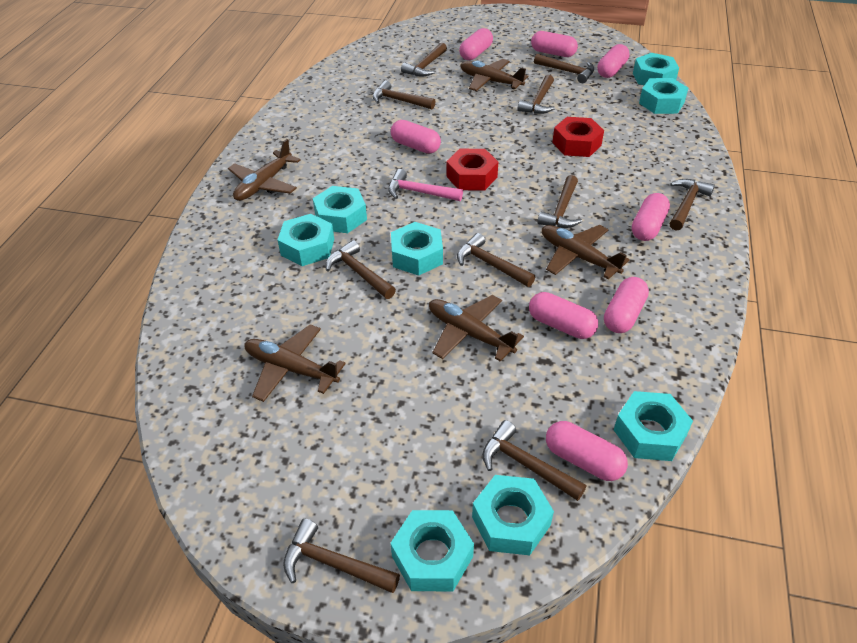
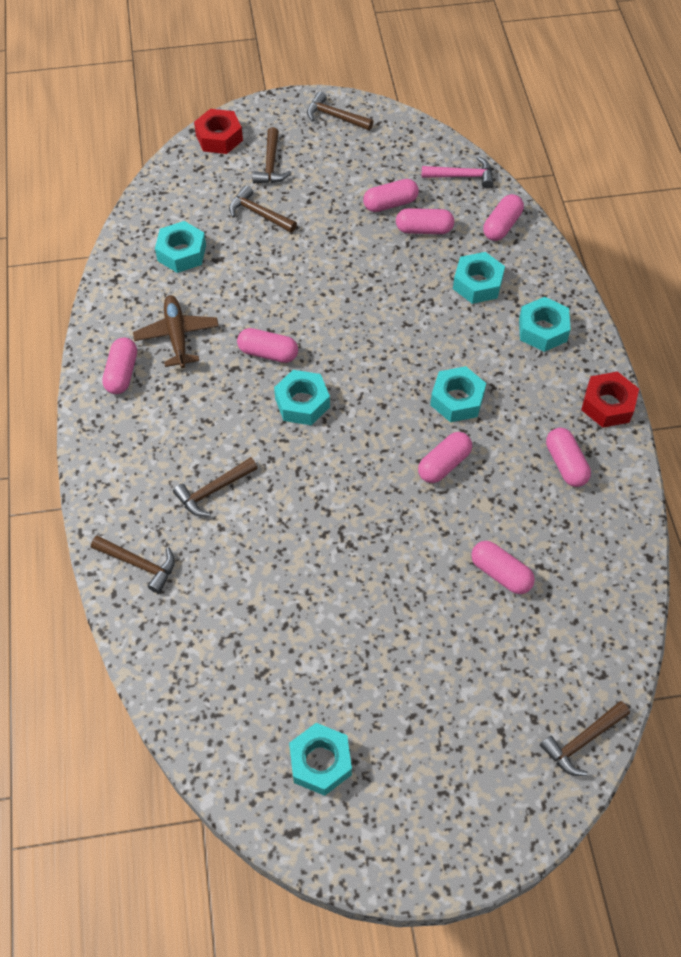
brown hammer: [283,519,400,593] [326,240,396,299] [373,80,436,110] [401,43,447,77] [457,233,535,287] [482,420,586,501] [518,75,555,114] [534,54,594,83] [537,175,582,228] [670,179,715,231] = 10 -> [91,535,175,593] [173,457,258,517] [229,185,297,233] [253,127,291,183] [307,91,373,130] [540,701,630,776] = 6
brown plane: [228,139,301,201] [244,324,346,402] [429,295,524,362] [460,59,528,91] [542,225,630,279] = 5 -> [133,295,219,368] = 1
turquoise nut: [277,214,334,266] [313,186,367,233] [390,510,474,591] [391,222,443,275] [472,475,554,555] [614,391,693,461] [633,53,679,85] [639,78,688,114] = 8 -> [155,221,206,273] [274,370,330,425] [289,723,352,796] [430,366,486,422] [453,252,505,304] [519,297,571,352] = 6

